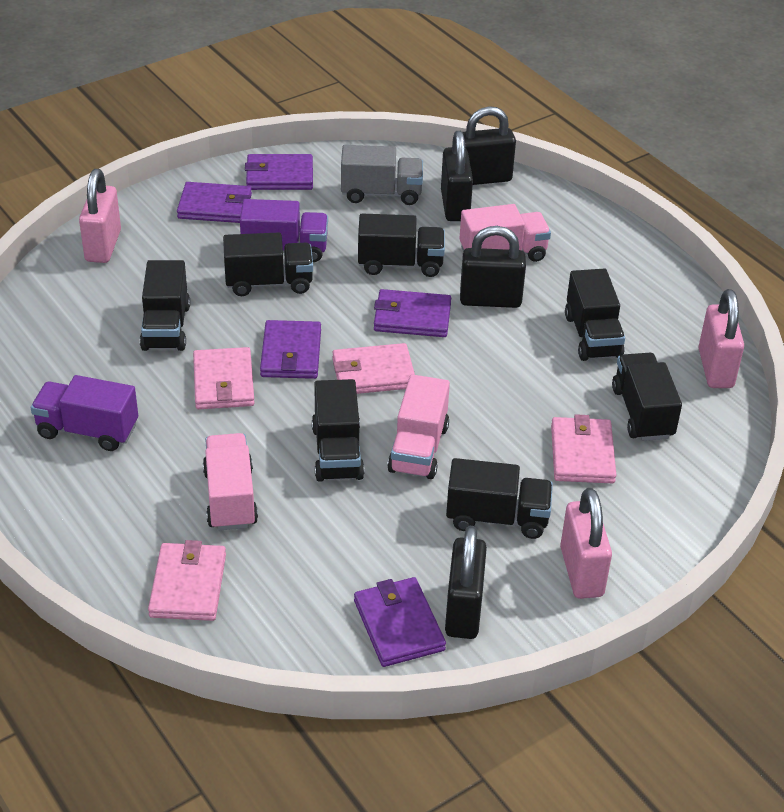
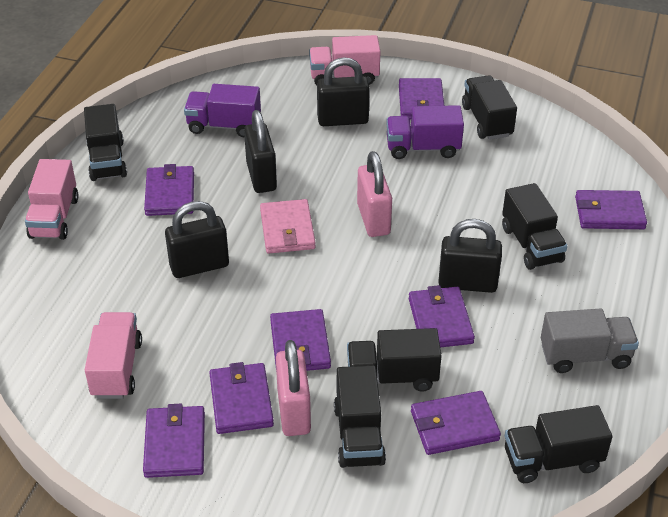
black truck: [140,260,190,351] [223,233,313,296] [312,379,365,482] [358,214,445,277] [446,458,553,539] [565,269,625,361] [612,353,682,441] = 7 -> [84,104,127,181] [334,365,386,468] [347,328,441,392] [462,75,517,140] [502,183,567,270] [505,405,612,483] = 6
pink padlock: [79,169,121,263] [560,488,612,599] [699,289,744,388] = 3 -> [276,340,311,436] [357,151,392,237] = 2
pink wallet: [148,540,226,621] [193,347,255,409] [332,343,415,394] [551,414,616,483] = 4 -> [260,199,316,254] = 1
purple wallet: [177,182,252,223] [245,154,313,190] [260,320,321,379] [354,577,446,667] [374,289,451,337] = 5 -> [143,404,205,478] [144,164,194,216] [209,362,274,434] [270,309,331,371] [399,78,444,120] [409,285,475,347] [411,391,501,455] [575,190,647,229] = 8

